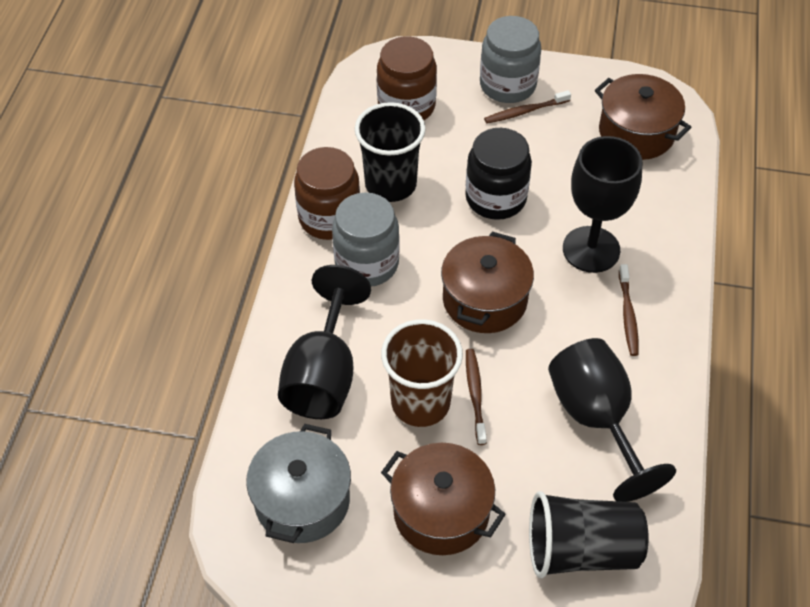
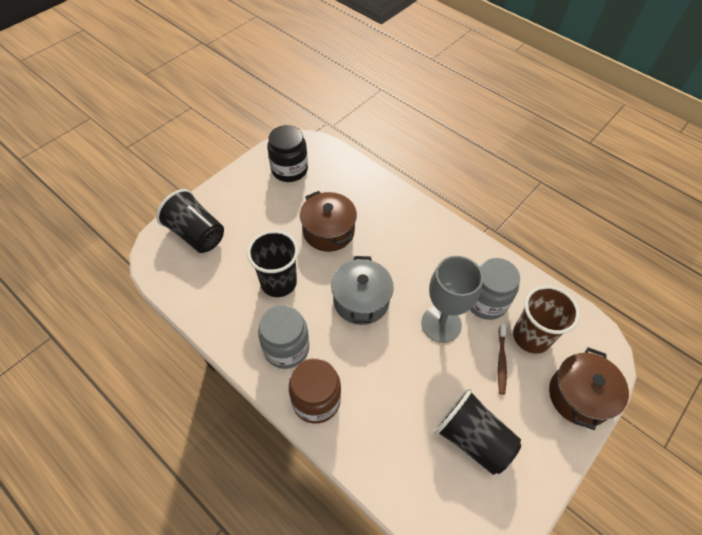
black cup: [355,102,426,202] [529,491,649,578] = 2 -> [156,189,224,253] [247,230,299,297] [435,389,521,475] = 3
black goblet: [278,265,371,419] [548,338,676,502] [563,136,642,273] = 3 -> none = 0
brown jar: [294,147,360,240] [377,36,437,120] = 2 -> [288,358,341,424] = 1
brown pot: [381,443,506,555] [441,232,534,333] [595,74,691,160] = 3 -> [300,191,357,252] [549,347,629,430] = 2
brown toothbrush: [466,349,487,445] [484,90,571,123] [619,264,639,356] = 3 -> [498,324,507,395] = 1
grey goblet: none = 0 -> [421,256,483,343] = 1

